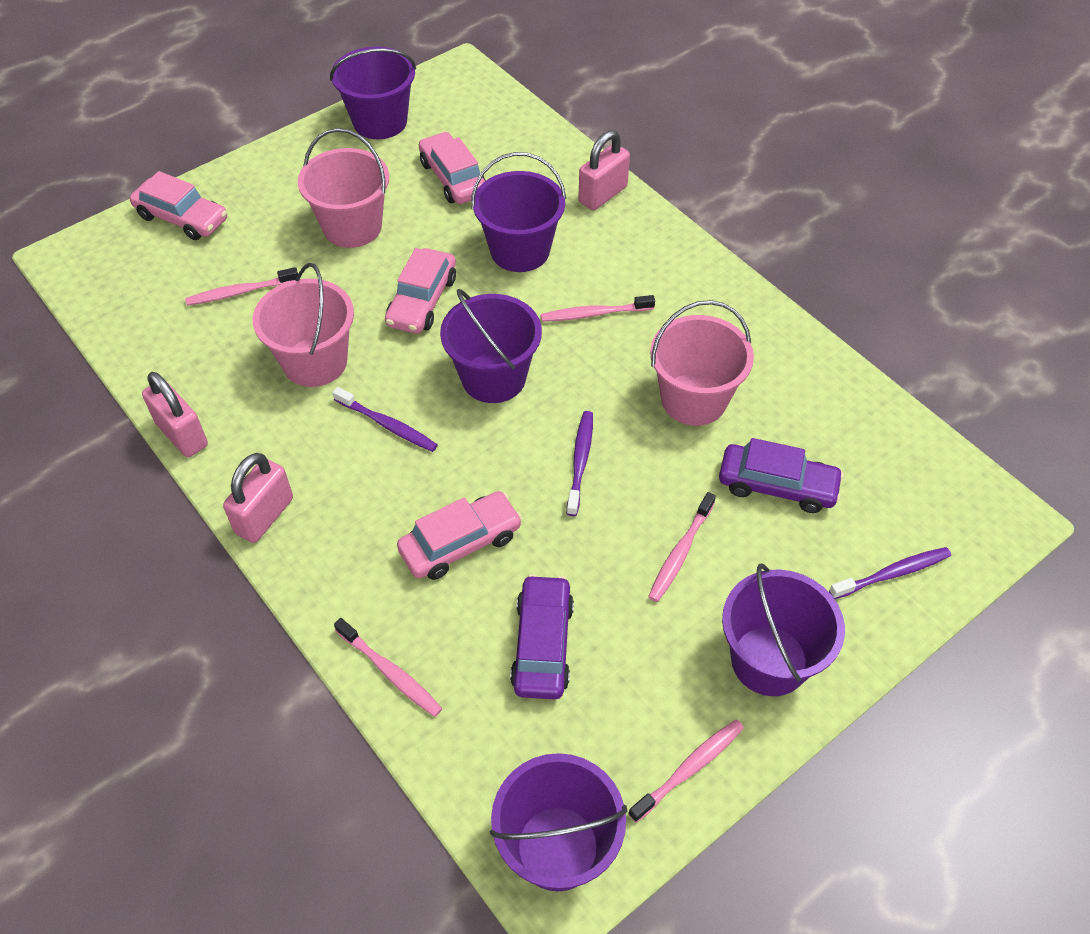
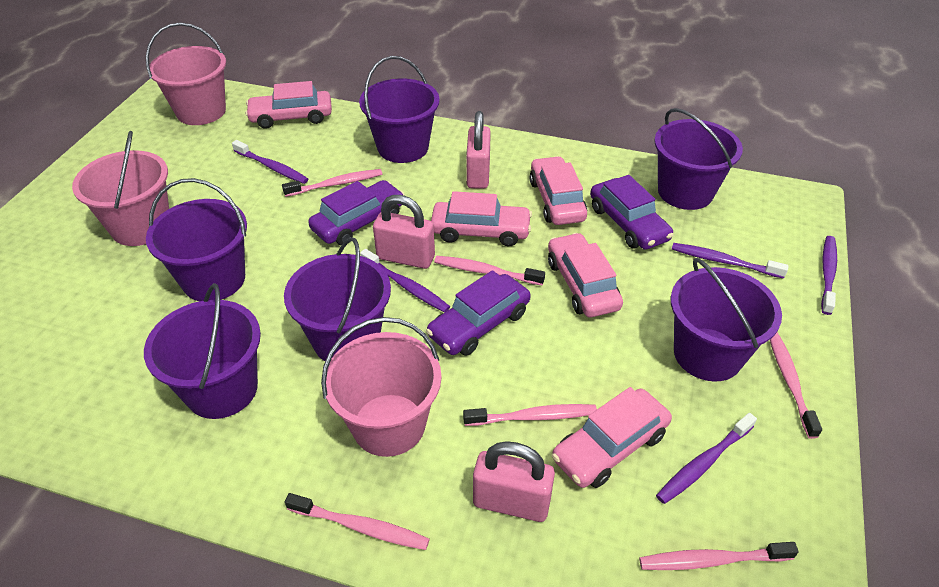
pink car: [130,171,227,240] [385,248,456,334] [397,491,522,580] [419,132,486,204] = 4 -> [245,81,332,129] [431,191,532,246] [530,156,587,225] [548,233,623,317] [552,387,672,488] = 5
pink toothbrush: [185,267,298,306] [334,618,443,717] [541,295,655,322] [628,719,744,823] [648,492,716,602] = 5 -> [282,169,382,197] [285,493,430,550] [434,256,545,285] [463,404,597,426] [639,542,799,570] [770,332,822,439] = 6
purple bucket: [330,47,416,139] [440,289,542,403] [471,152,566,272] [490,753,627,891] [722,563,845,696] = 5 -> [144,283,261,419] [146,178,247,301] [284,237,391,361] [359,56,440,163] [654,108,743,210] [671,258,782,381] = 6
purple car: [510,574,574,699] [719,438,844,513] = 2 -> [308,180,405,245] [426,270,531,356] [590,175,674,250] = 3
purple toothbrush: [332,387,438,452] [566,411,593,516] [829,547,951,599] = 3 -> [232,140,308,184] [360,249,450,313] [656,413,757,504] [672,243,789,279] [821,236,837,315] = 5

